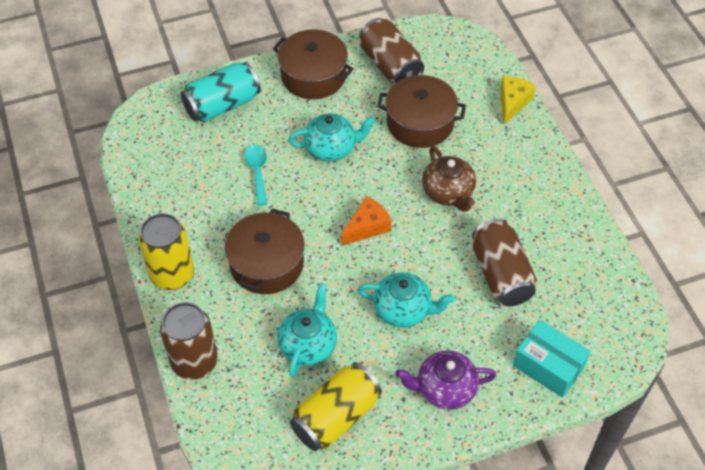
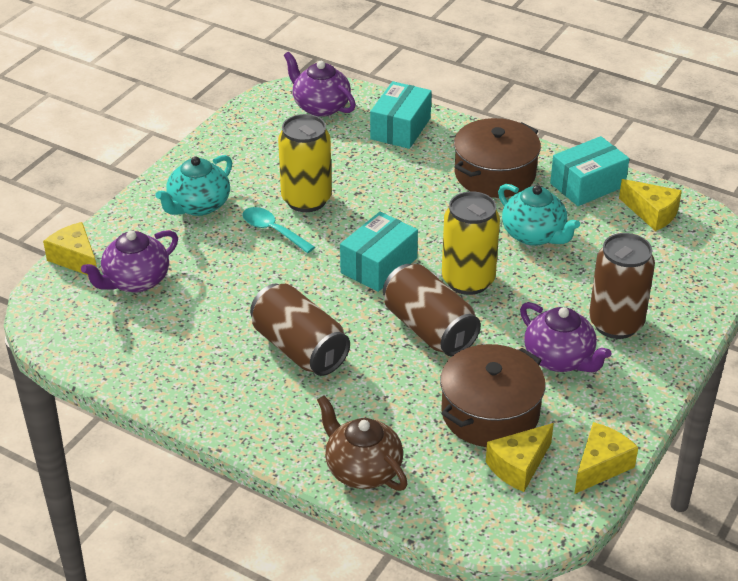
brown pot: [225,209,305,294] [273,29,354,99] [377,75,466,148] = 3 -> [440,344,546,447] [454,118,541,198] = 2
orange cheese: [342,196,392,246] = 1 -> none = 0
purple teapot: [395,350,497,410] = 1 -> [81,230,178,293] [284,52,356,117] [520,302,611,372] = 3
turquoise box: [513,320,591,398] = 1 -> [340,212,418,292] [370,81,432,149] [550,136,629,206] = 3
turquoise can: [181,62,261,122] = 1 -> none = 0
turquoise teapot: [277,283,337,377] [288,114,376,161] [358,272,455,328] = 3 -> [155,155,232,216] [498,184,580,246] = 2
yellow cheese: [500,76,536,124] = 1 -> [43,222,97,275] [486,423,554,492] [574,422,638,494] [619,179,682,231] = 4

